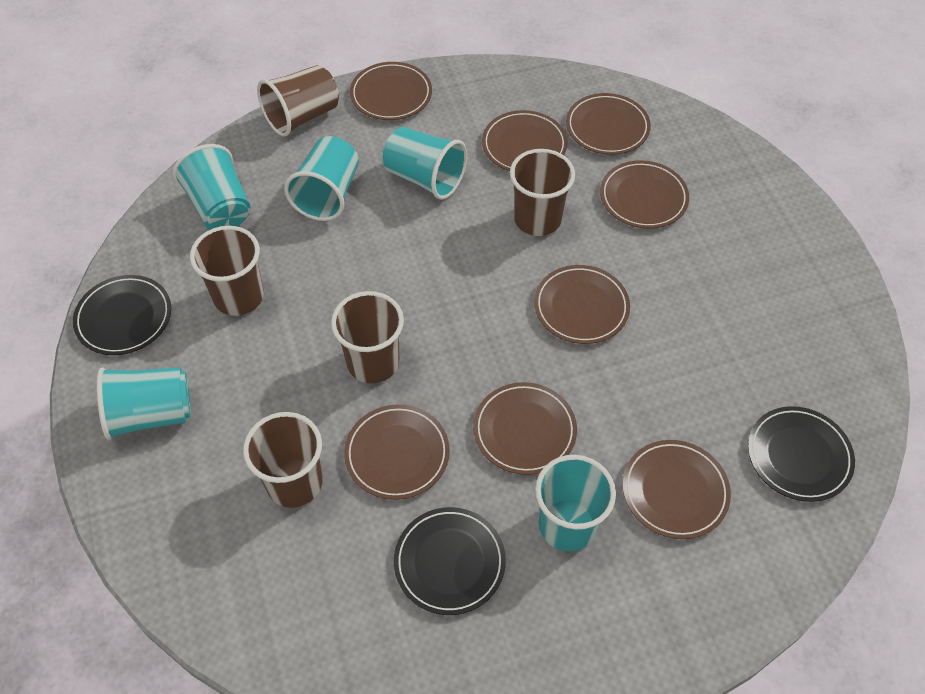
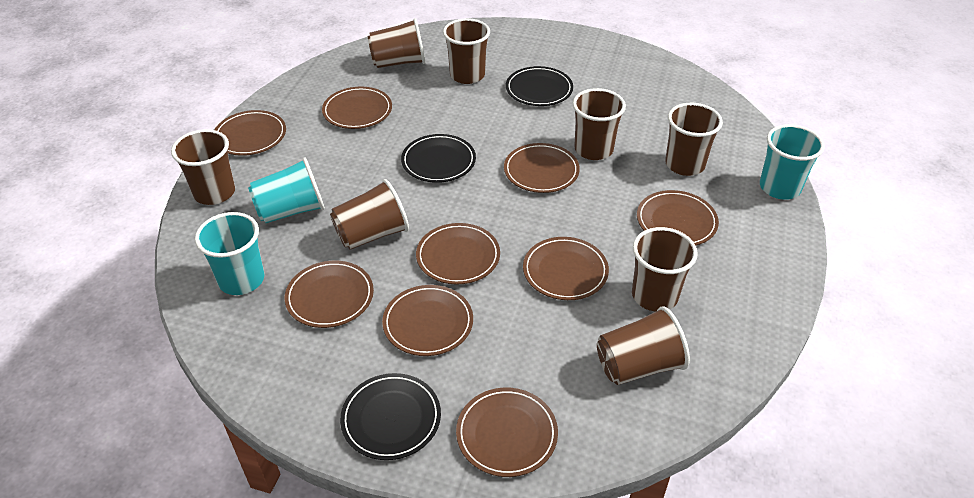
brown cup: [190,226,264,316] [243,412,323,508] [257,65,339,137] [331,291,404,383] [510,149,575,236] = 5 -> [171,129,235,205] [330,179,409,250] [368,18,425,68] [443,18,490,84] [573,88,626,160] [597,306,690,385] [632,227,698,312] [665,103,723,176] = 8
brown plate: [344,404,450,500] [350,62,432,120] [473,382,577,475] [482,110,568,171] [534,265,630,344] [566,93,651,155] [600,160,689,229] [622,440,731,539] = 8 -> [215,110,286,156] [285,261,374,328] [322,87,392,129] [382,285,473,356] [416,223,500,284] [456,388,558,477] [504,143,580,193] [523,237,609,300] [637,190,719,246] = 9
turquoise cup: [97,367,191,440] [173,144,251,230] [284,136,359,221] [383,127,467,200] [535,455,616,551] = 5 -> [195,212,264,295] [248,158,325,223] [760,124,825,199] = 3

